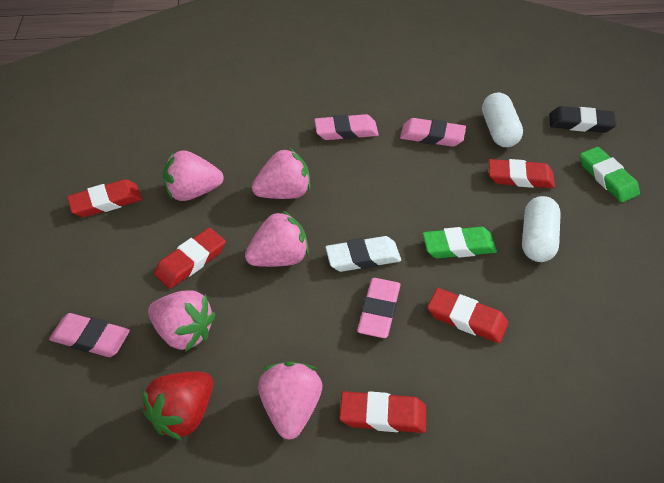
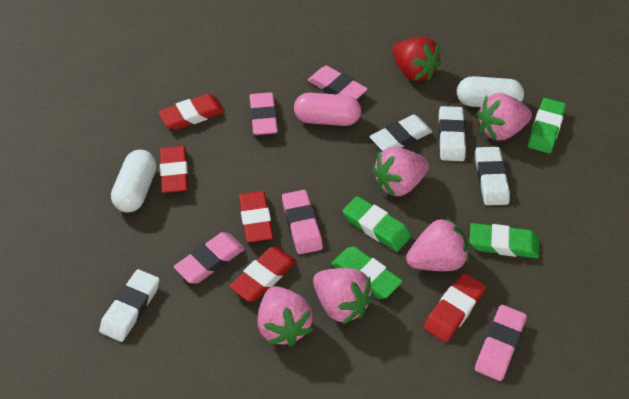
black eraser: [550,106,616,133] = 1 -> none = 0
green eraser: [423,227,497,258] [580,147,640,202] = 2 -> [331,247,403,299] [343,196,411,252] [470,223,539,258] [528,98,566,153] = 4
pink capsule: none = 0 -> [294,93,361,126] = 1
pink eraser: [49,313,130,357] [314,114,379,140] [357,278,401,338] [400,118,466,147] = 4 -> [174,232,245,284] [250,92,278,135] [282,190,323,254] [308,66,368,100] [475,305,527,381] = 5
white eraser: [325,236,401,272] = 1 -> [99,269,159,342] [370,114,433,151] [438,106,466,161] [475,147,510,205] = 4

